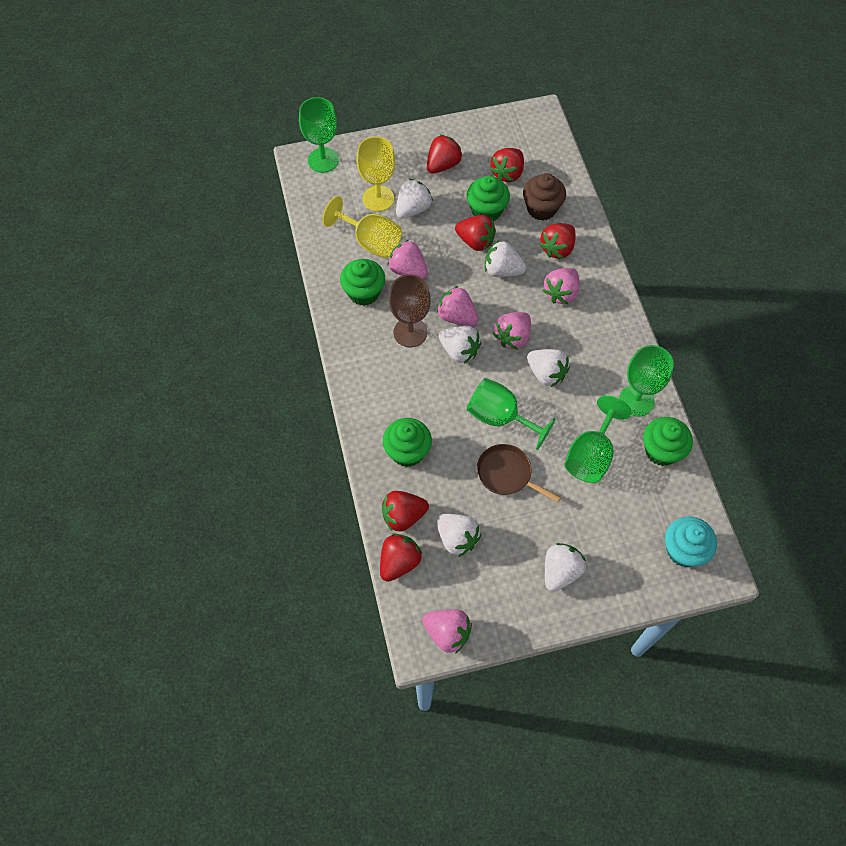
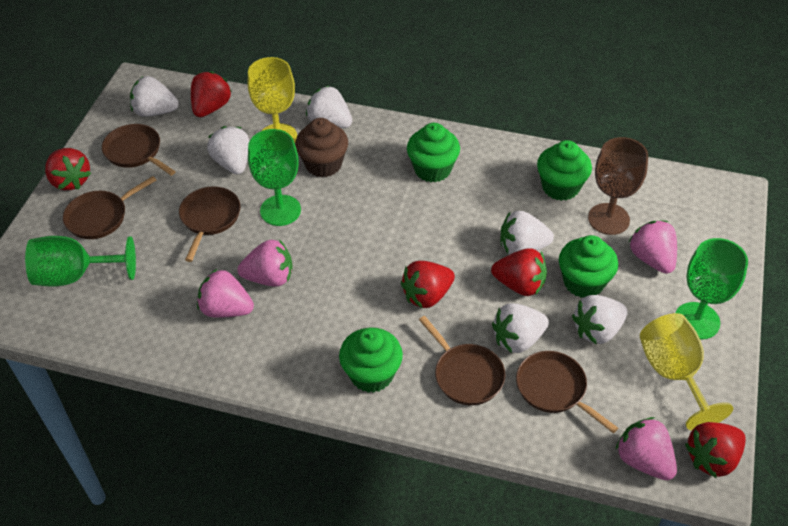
brown pan: [477,444,561,503] = 1 -> [63,176,157,239] [102,124,176,176] [179,186,240,262] [419,316,505,405] [516,351,618,433] = 5
green goblet: [299,97,339,173] [467,378,556,450] [565,395,632,483] [619,345,674,417] = 4 -> [25,236,136,287] [248,129,301,226] [675,238,748,340] = 3
pink strawberry: [387,240,428,279] [422,609,472,654] [437,286,479,326] [493,312,531,350] [543,268,580,304] = 5 -> [197,269,254,318] [238,239,293,287] [615,417,677,480] [629,221,677,274] = 4
red strawberry: [380,533,422,582] [382,491,429,532] [427,134,463,173] [455,215,496,251] [490,148,524,182] [539,223,576,259] = 6 -> [45,148,91,190] [191,71,232,117] [401,261,455,308] [491,248,547,296] [685,422,746,478] = 5
turquoise cupcake: [665,517,717,567] = 1 -> none = 0

